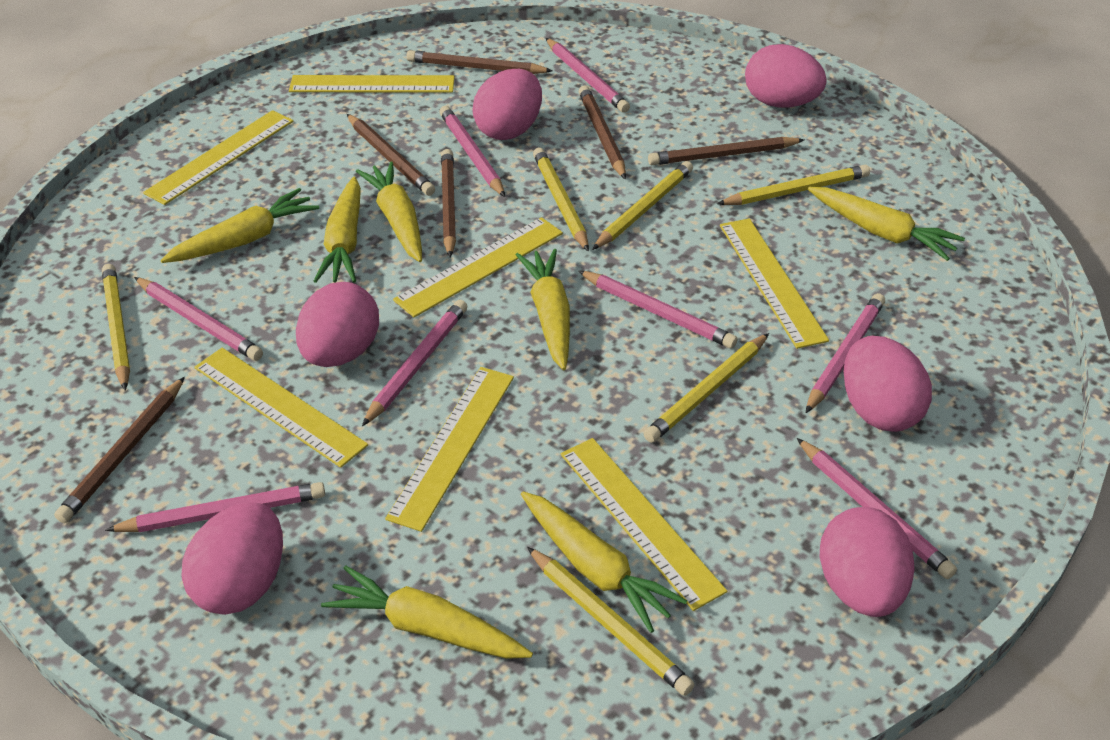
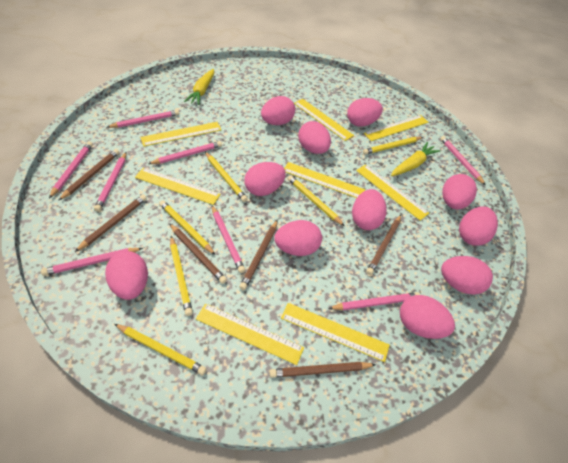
pink egg: [182,502,283,615] [296,282,379,367] [472,69,542,140] [745,44,827,108] [820,507,915,617] [844,336,932,432] = 6 -> [105,251,148,300] [244,162,286,196] [261,96,295,125] [274,220,322,256] [298,121,331,154] [347,98,383,127] [352,189,387,230] [400,295,455,339] [441,256,493,295] [442,174,477,210] [459,206,498,246] = 11
yellow carrot: [161,188,319,263] [314,177,361,283] [321,565,533,659] [356,162,422,262] [516,249,570,370] [521,491,687,633] [808,187,965,261] = 7 -> [184,69,214,105] [391,142,440,176] = 2
yellow ruler: [143,110,293,205] [194,348,368,468] [289,75,455,93] [385,367,514,532] [393,217,563,317] [561,438,727,611] [720,218,829,349] = 7 -> [135,168,220,205] [140,122,222,146] [196,303,304,365] [281,303,390,362] [284,162,365,198] [294,99,354,141] [356,164,429,220] [364,115,429,141] = 8

